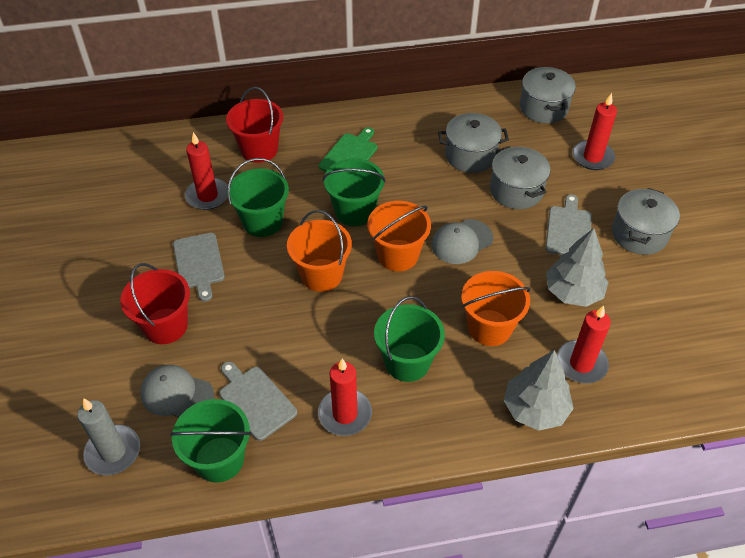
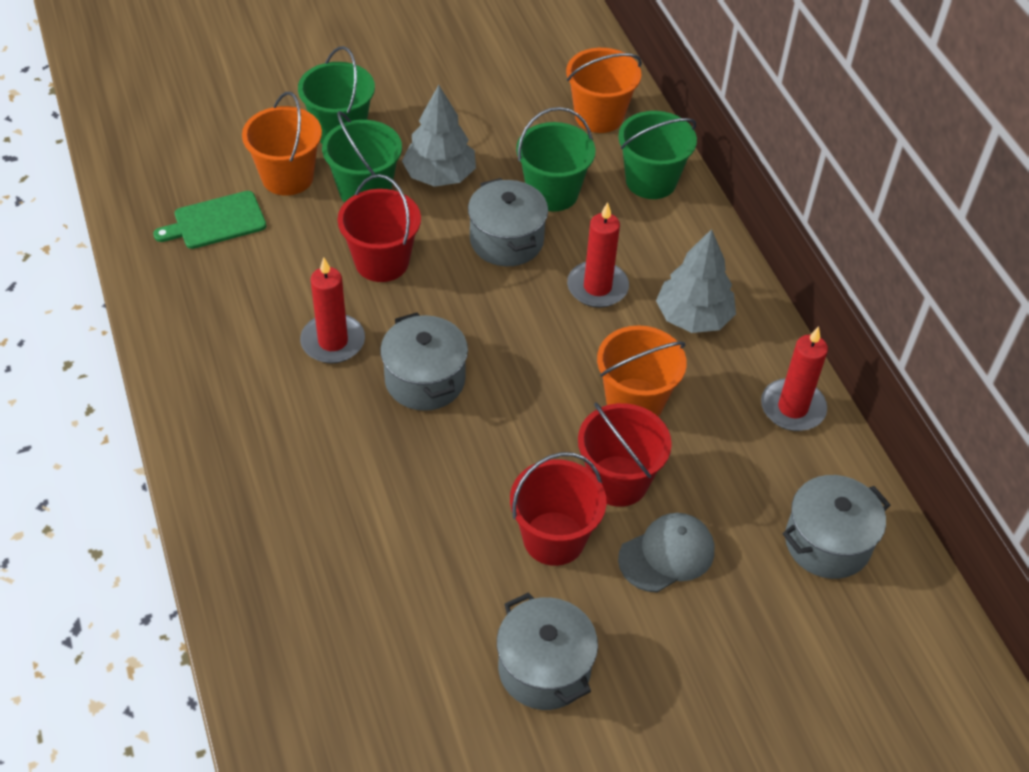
grey candle: [77,398,140,476] = 1 -> none = 0
grey cap: [140,365,214,418] [431,219,493,264] = 2 -> [618,513,714,592] = 1
grey cutting board: [173,233,225,302] [219,362,297,441] [546,195,592,255] = 3 -> none = 0
red bucket: [120,263,190,344] [226,87,283,163] = 2 -> [338,174,421,282] [510,452,606,566] [578,402,672,507] = 3
red candle: [185,132,228,210] [318,359,372,436] [557,305,611,383] [573,93,617,170] = 4 -> [300,258,365,363] [567,202,629,308] [761,326,828,431] = 3

